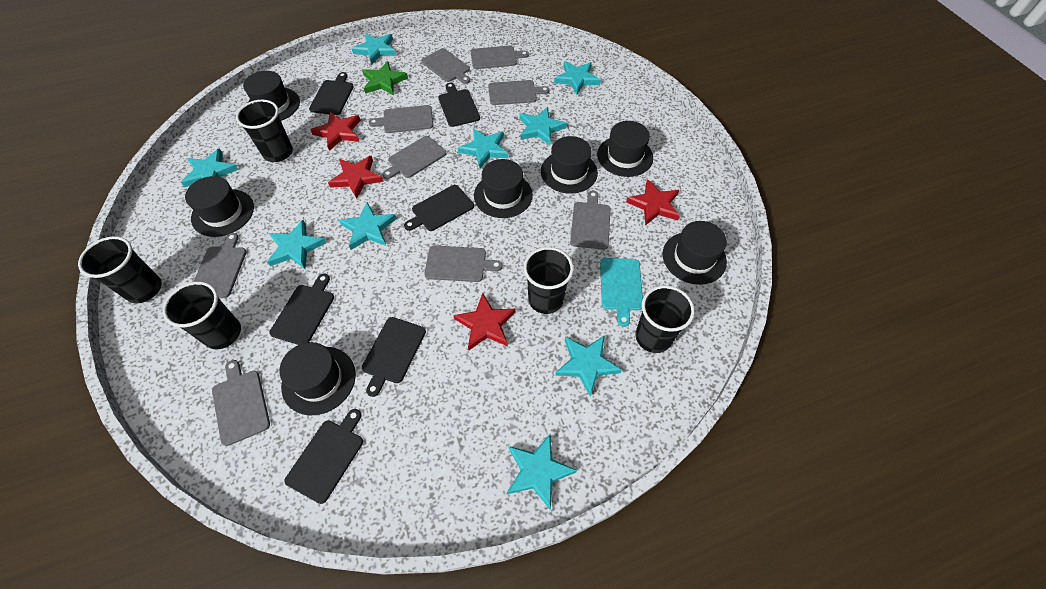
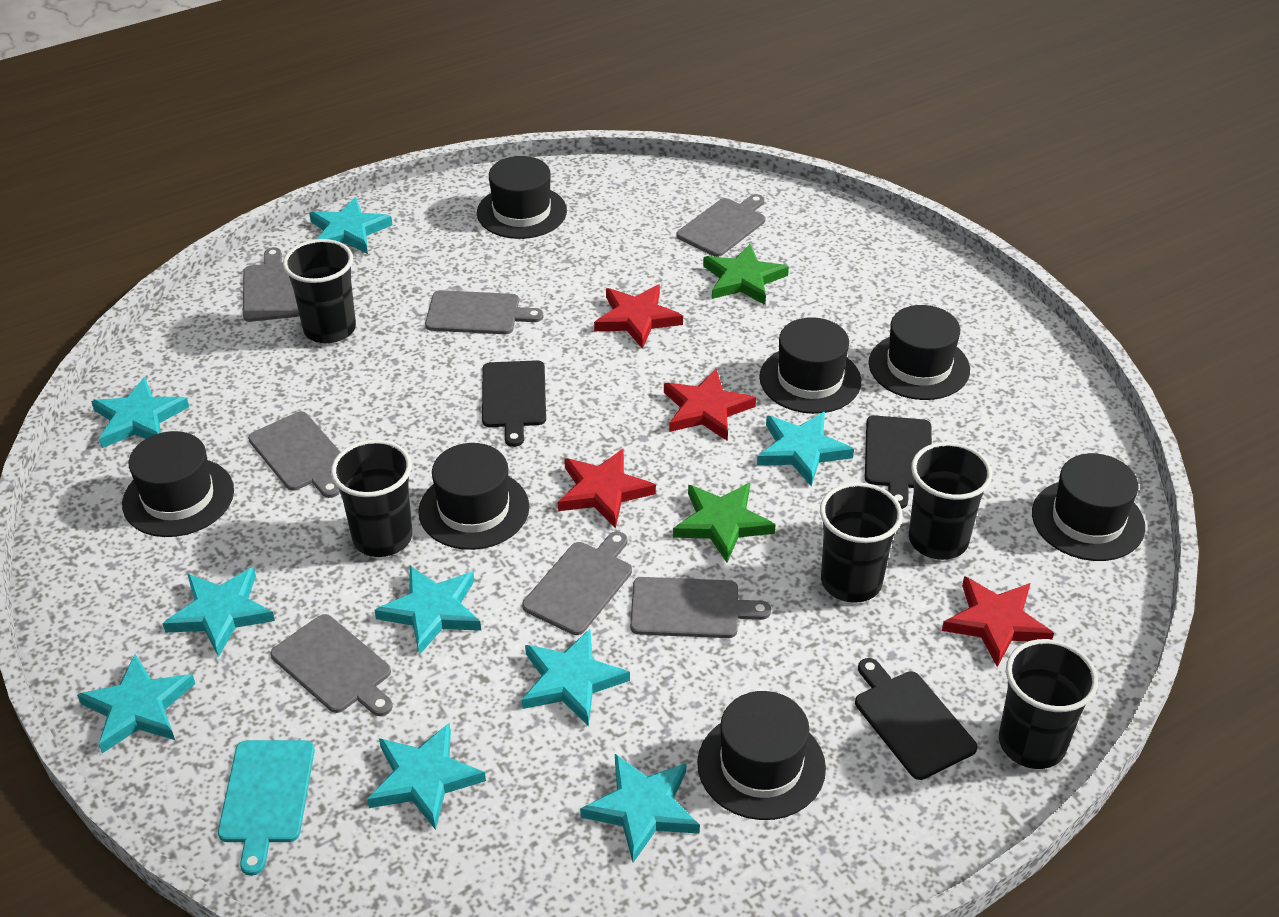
black cutting board: [269,273,334,345] [284,409,363,504] [309,72,354,115] [362,317,426,397] [404,185,474,231] [438,83,480,127] = 6 -> [482,360,546,447] [855,658,977,780] [865,415,932,509] = 3
green star: [362,61,408,96] = 1 -> [673,483,776,563] [703,244,789,305] = 2
grey cutting board: [193,233,247,298] [212,360,270,446] [369,105,433,133] [382,136,446,179] [421,48,470,84] [424,245,502,282] [471,45,529,69] [488,80,550,105] [570,191,611,250] = 9 -> [243,247,300,322] [248,411,340,498] [271,614,393,716] [425,290,543,334] [522,532,632,635] [630,577,771,638] [676,194,765,257] = 7

